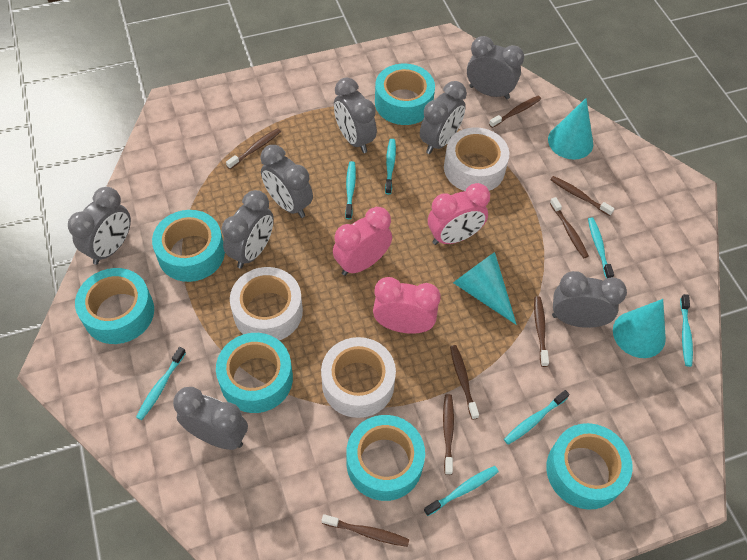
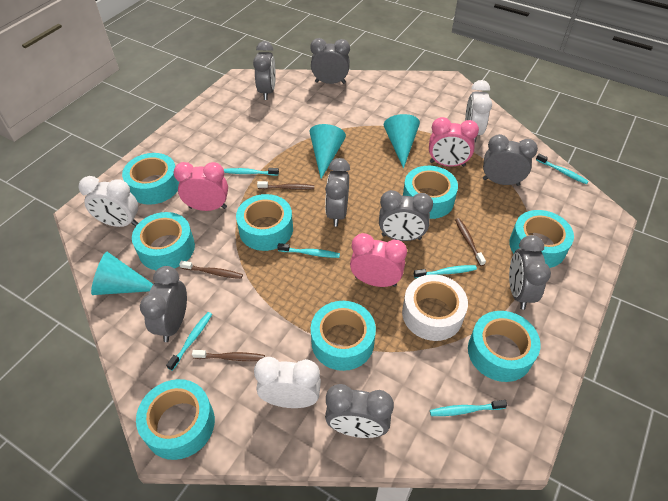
brown toothbrush: [226,128,281,169] [321,514,409,547] [443,394,454,475] [450,345,479,420] [489,96,541,128] [534,296,549,367] [550,176,615,216] [550,197,589,258] = 8 -> [179,261,243,279] [192,350,265,361] [257,181,314,190] [455,218,486,266] = 4
turquoise tape: [75,268,154,344] [152,210,225,282] [216,333,293,413] [346,415,425,501] [375,64,435,125] [546,423,633,510] = 6 -> [122,153,179,205] [132,212,195,270] [136,379,215,460] [236,194,293,251] [311,301,376,371] [403,166,458,219] [468,311,541,382] [509,210,574,268] = 8
turquoise toothbrush: [136,347,186,420] [345,161,356,219] [385,139,396,194] [424,466,499,516] [504,390,569,445] [588,217,614,278] [680,294,693,367] = 7 -> [166,312,212,371] [224,168,279,176] [277,243,340,258] [414,265,477,278] [430,400,507,416] [536,153,589,184] = 6
white clock: none = 0 -> [78,176,138,227] [254,357,321,408] [465,80,492,142] = 3
white tape: [230,267,303,340] [321,337,396,418] [444,127,509,191] = 3 -> [402,274,468,341] = 1

